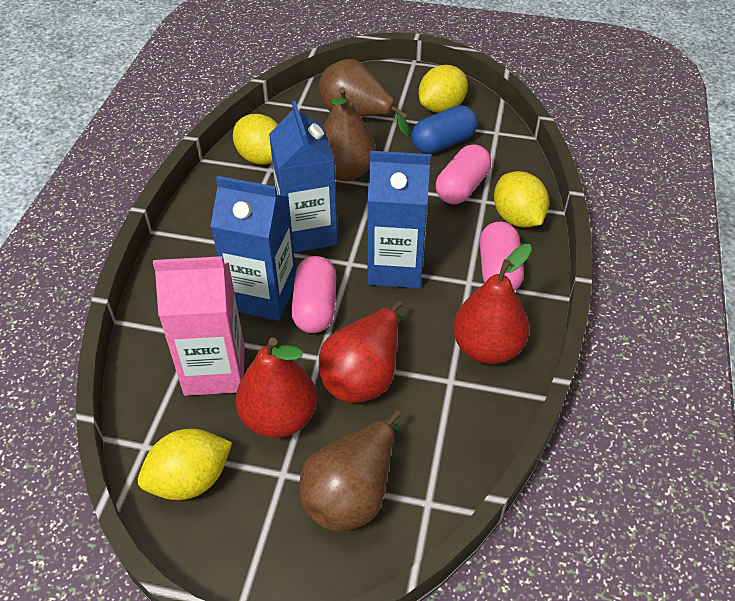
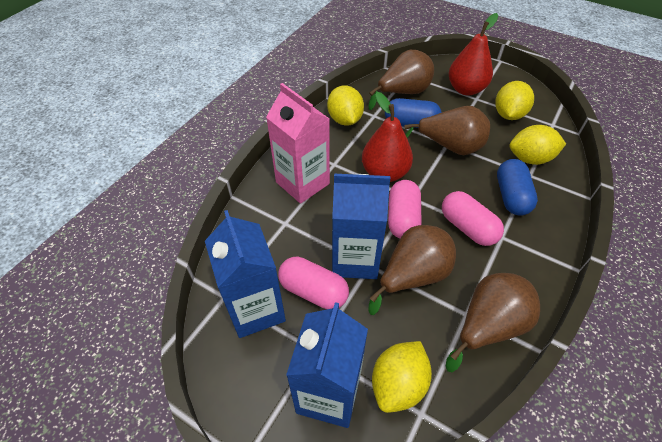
blue capsule: [412,105,478,154] = 1 -> [385,98,442,128] [497,159,538,216] = 2
brown pear: [299,410,401,531] [319,59,409,136] [323,87,376,181] = 3 -> [368,225,456,315] [369,50,434,110] [404,106,490,155] [446,273,540,372] = 4
red pear: [236,337,317,438] [319,301,403,403] [453,244,532,364] = 3 -> [362,92,413,182] [449,13,498,95] = 2

